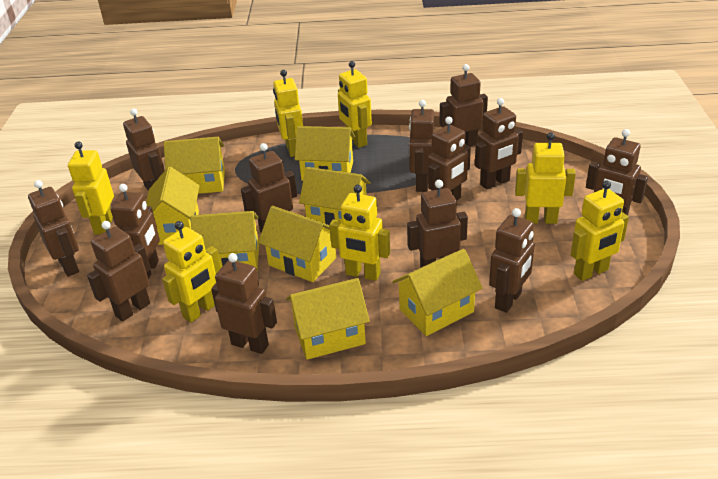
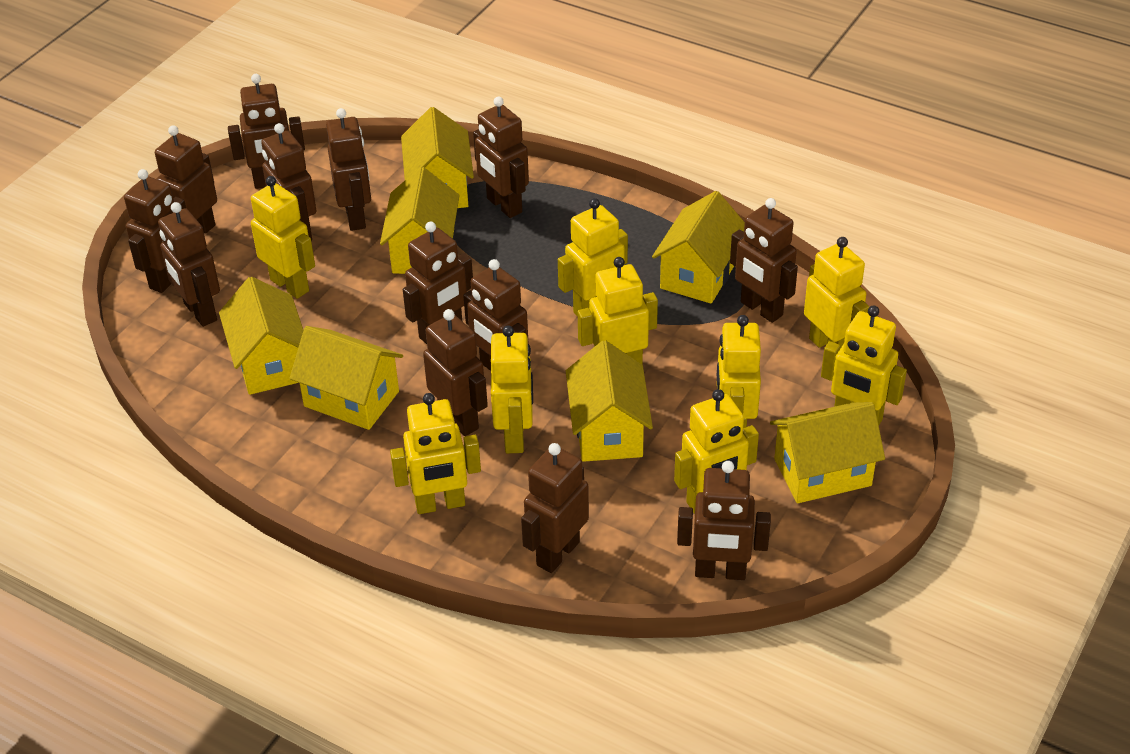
yellow house: [146,167,199,245] [164,137,225,194] [191,211,259,270] [258,206,336,282] [286,278,370,360] [295,126,355,181] [299,167,371,225] [392,249,483,336] = 8 -> [219,277,304,395] [289,326,403,430] [380,167,460,274] [401,107,474,208] [566,340,653,462] [652,191,745,304] [770,402,885,503] = 7
yellow robot: [68,142,114,235] [162,221,221,323] [273,70,303,157] [329,184,390,281] [338,61,372,148] [515,132,576,224] [571,180,629,281] = 7 -> [251,176,315,299] [390,393,481,514] [491,325,533,453] [558,198,628,317] [578,257,658,364] [674,389,759,514] [717,315,761,428] [804,237,869,349] [821,305,907,425] = 9

